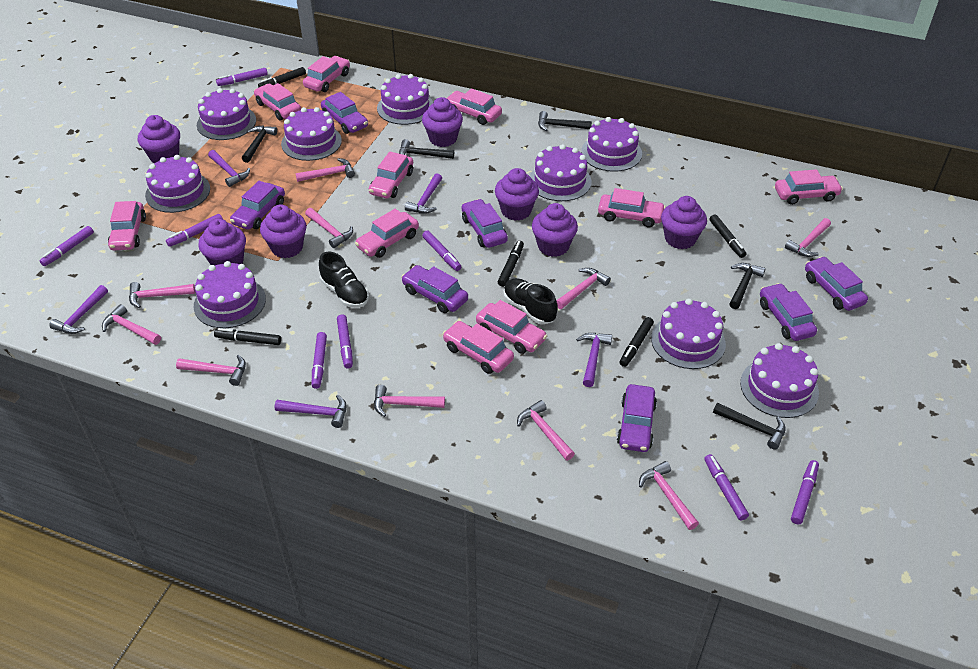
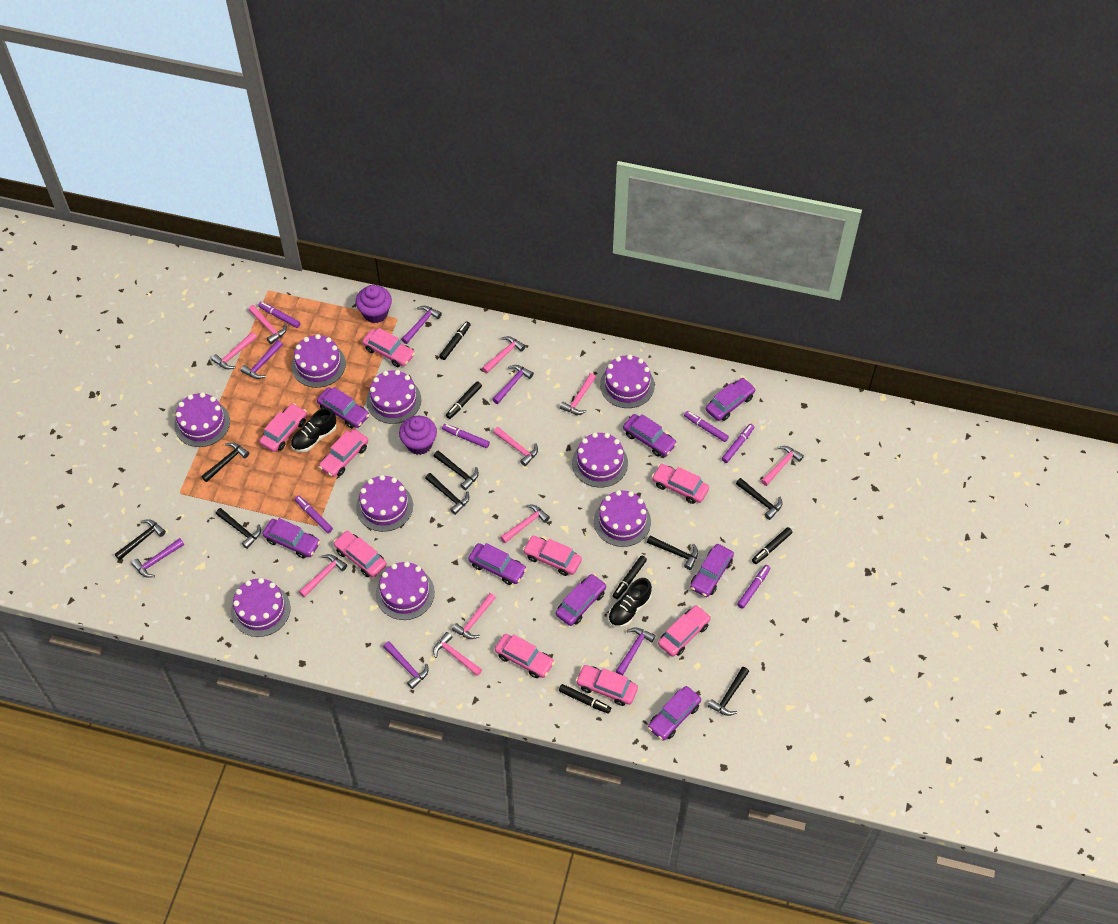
black hammer: [242,126,277,163] [399,139,454,159] [538,111,592,131] [713,403,786,450] [729,263,766,309] = 5 -> [115,519,166,560] [201,442,249,482] [216,508,261,549] [425,473,469,515] [434,451,479,490] [647,535,698,570] [708,667,749,716] [736,478,782,520] = 8
pink car: [108,201,146,250] [254,83,301,121] [303,56,350,92] [355,209,419,258] [369,152,413,198] [443,321,514,374] [446,89,502,125] [476,300,547,354] [598,188,666,227] [775,169,843,205] = 10 -> [259,403,307,452] [319,429,368,477] [333,531,387,578] [362,328,415,367] [495,634,555,678] [523,536,582,576] [576,665,638,706] [652,464,709,504] [658,605,711,657] = 9
purple car: [230,181,285,230] [321,92,368,134] [401,265,468,313] [462,199,508,248] [617,384,657,452] [760,283,817,341] [805,256,868,311] = 7 -> [262,518,320,559] [317,387,369,428] [468,543,527,585] [556,574,607,626] [623,414,677,457] [648,686,701,741] [690,544,734,597] [706,378,756,421] = 8
purple cupcake: [138,115,180,163] [198,219,246,266] [260,205,307,258] [422,97,463,147] [495,168,539,221] [532,203,578,257] [661,196,707,249] = 7 -> [356,285,392,323] [399,416,437,455] = 2
purple hammer: [49,285,108,334] [208,150,250,187] [275,395,347,428] [405,173,442,214] [576,333,612,387] = 5 -> [131,538,184,578] [240,340,283,379] [383,641,428,689] [401,306,442,344] [492,365,534,404] [615,627,656,675] = 6
purple marker: [40,226,94,266] [166,214,223,247] [216,68,268,86] [312,332,327,389] [337,314,353,369] [422,231,461,271] [704,454,749,520] [791,460,819,524] = 8 -> [258,302,301,328] [295,495,333,533] [442,424,490,448] [684,411,729,442] [722,424,754,463] [737,565,771,609] = 6

